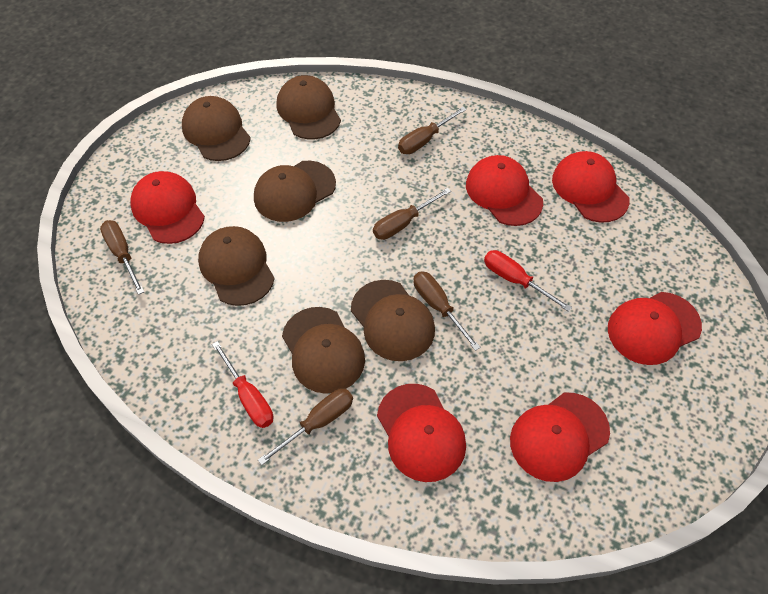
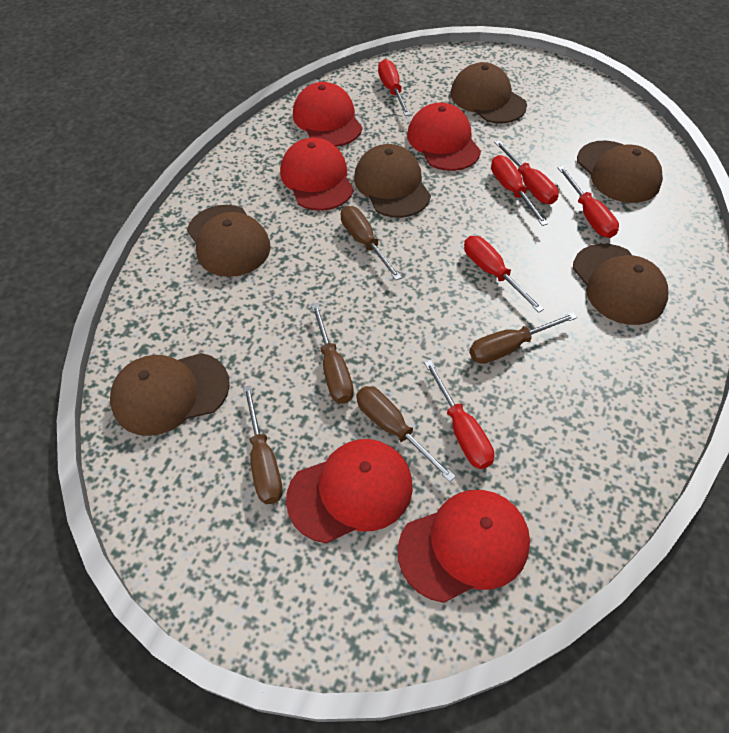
red cap: [130,171,205,244] [377,384,466,482] [466,155,543,226] [510,393,610,482] [552,151,630,223] [608,292,702,365] = 6 -> [280,138,354,211] [286,439,413,544] [293,82,363,147] [398,490,530,603] [407,103,481,171] = 5
red screwdriver: [212,341,273,428] [484,250,572,312] = 2 -> [378,59,410,116] [424,360,494,469] [464,236,544,313] [491,155,548,226] [494,140,559,204] [558,166,619,238] = 6

